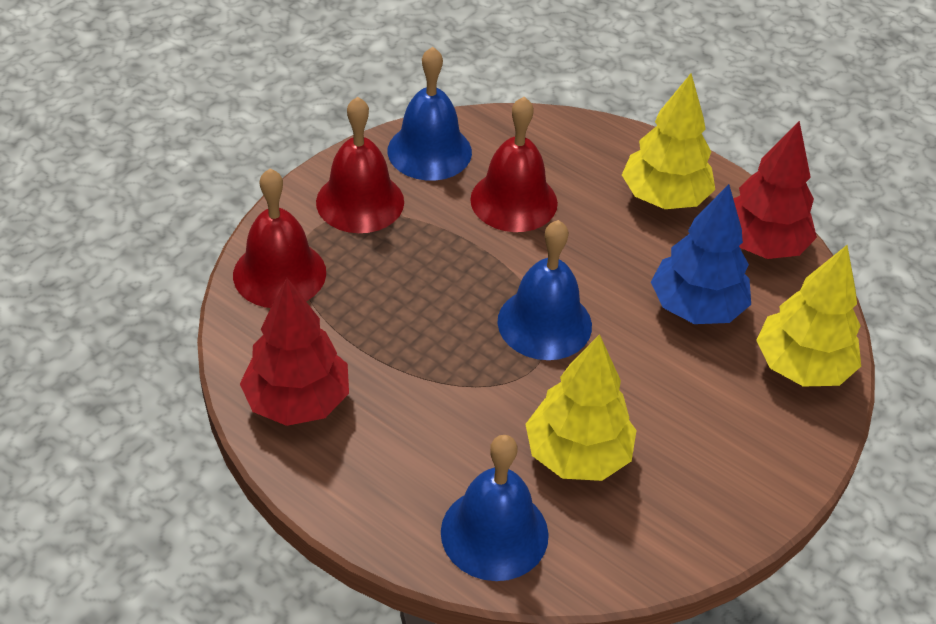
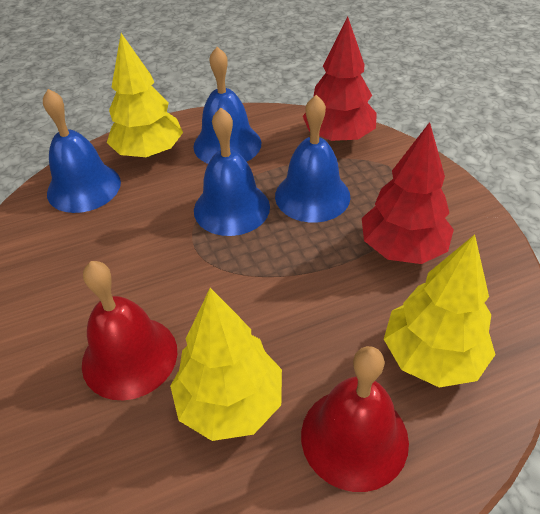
blue bell: [388,47,472,181] [441,435,549,581] [498,220,592,360] = 3 -> [43,89,121,213] [193,47,261,164] [194,108,270,236] [275,95,350,223] = 4
blue tree: [651,184,751,324] = 1 -> none = 0
red bell: [233,169,326,308] [316,97,404,233] [470,97,558,232] = 3 -> [82,261,177,400] [301,346,409,492] = 2

